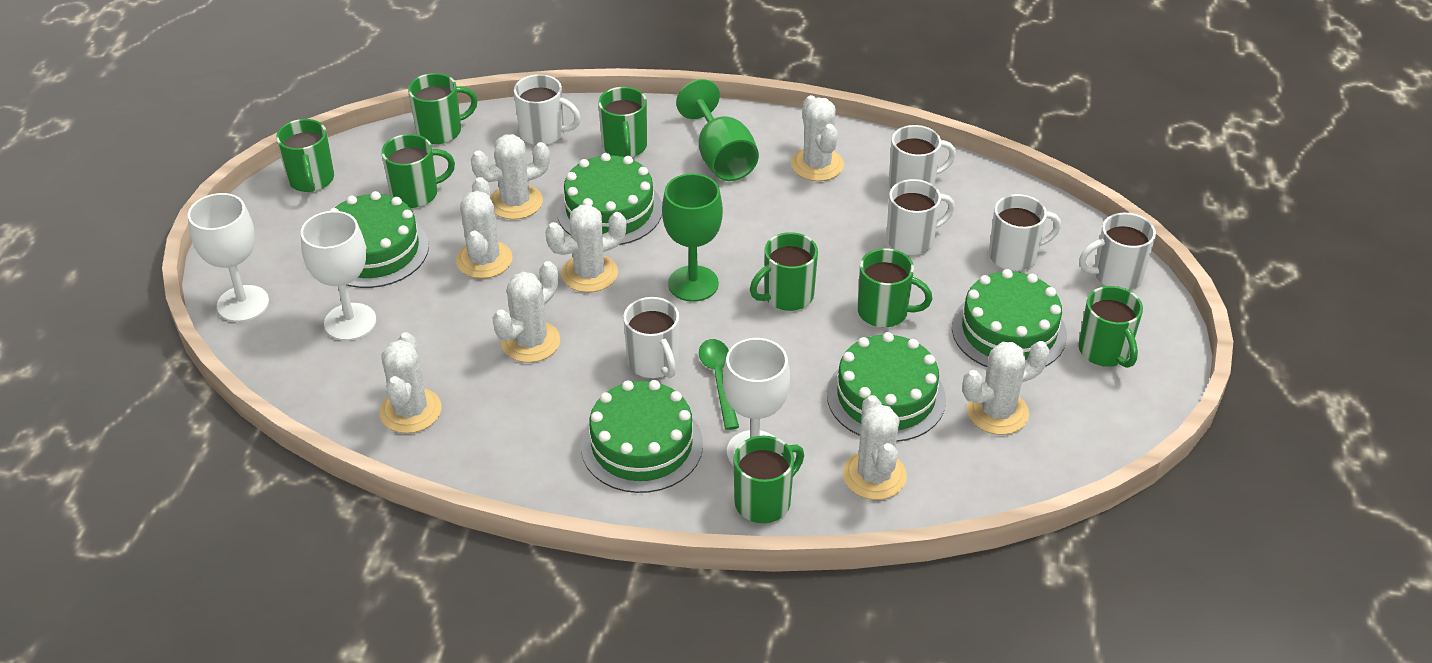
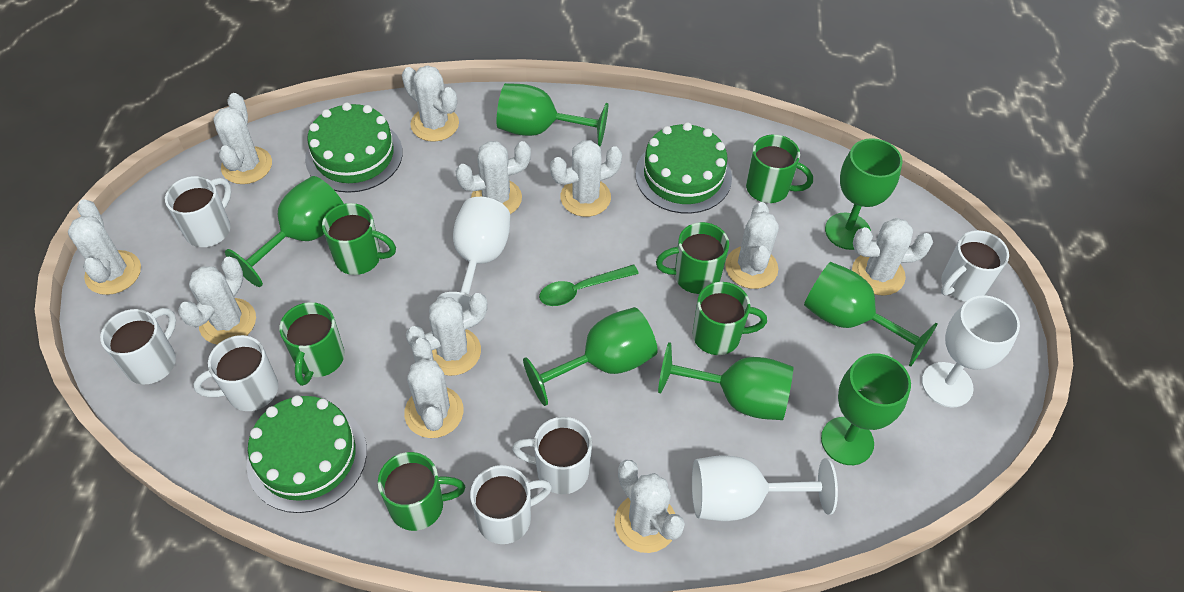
green cake: [329,191,429,288] [557,153,662,245] [581,380,703,493] [827,332,946,442] [952,269,1067,367] = 5 -> [247,395,367,513] [305,103,403,193] [635,123,732,214] = 3
green goblet: [662,173,723,302] [676,79,759,181] = 2 -> [225,176,344,287] [497,83,608,146] [523,307,658,406] [658,342,793,420] [804,262,938,367] [821,353,911,465] [825,138,902,250] = 7
green mug: [276,119,334,192] [381,134,455,208] [408,73,478,144] [598,87,647,157] [734,436,804,523] [750,232,818,311] [857,248,932,327] [1078,286,1143,368] = 8 -> [279,302,345,386] [322,203,396,275] [378,452,465,531] [656,222,729,294] [692,282,767,355] [746,134,813,203] = 6
white cactus: [380,332,442,433] [456,177,513,279] [471,134,550,220] [492,261,560,362] [545,204,626,293] [791,95,844,181] [843,395,907,500] [962,341,1049,435] = 8 -> [68,199,141,295] [178,257,256,345] [213,93,272,184] [402,65,459,142] [404,338,463,438] [406,293,487,376] [455,141,531,214] [550,140,622,217] [615,460,685,553] [725,202,779,289] [852,218,933,296] = 11

